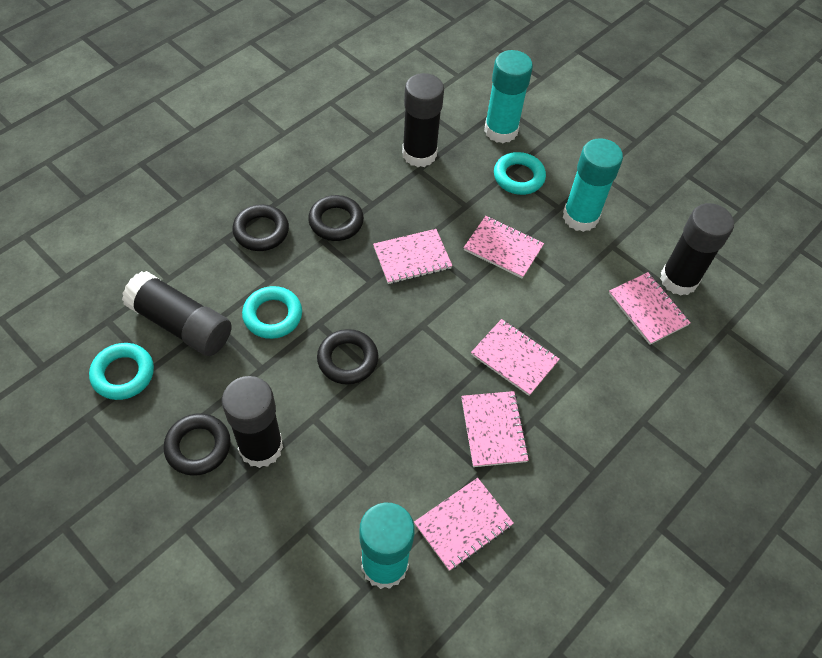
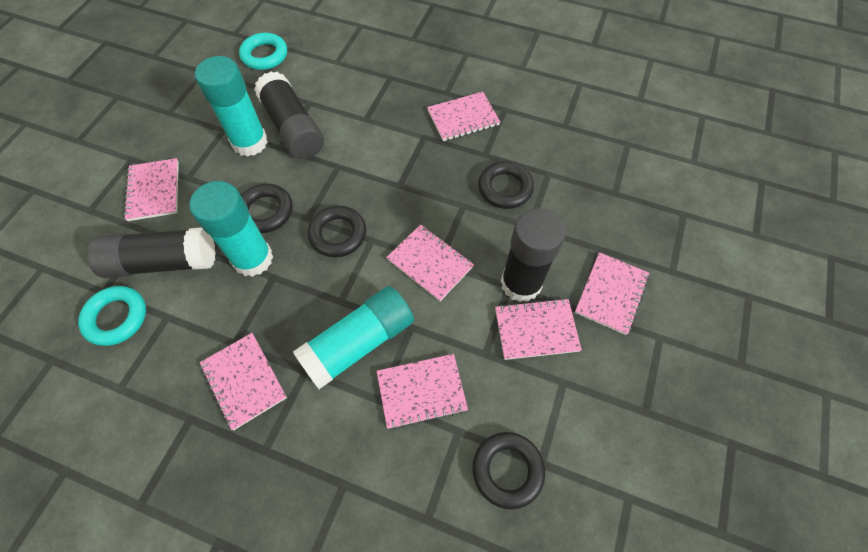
black glue stick: [122,271,232,356] [222,376,283,468] [402,73,444,167] [660,203,734,296] = 4 -> [87,227,216,278] [254,71,324,159] [501,208,566,302] = 3
pink notebook: [373,229,452,284] [414,478,514,571] [461,391,529,467] [464,216,544,278] [471,319,559,396] [609,272,690,345] = 6 -> [123,158,179,221] [200,333,287,430] [377,354,468,430] [386,224,474,301] [427,92,500,141] [495,298,582,360] [575,252,649,335] = 7
turquoise ring: [89,343,154,400] [242,286,302,339] [494,152,546,195] = 3 -> [78,286,146,346] [239,33,287,70] = 2

